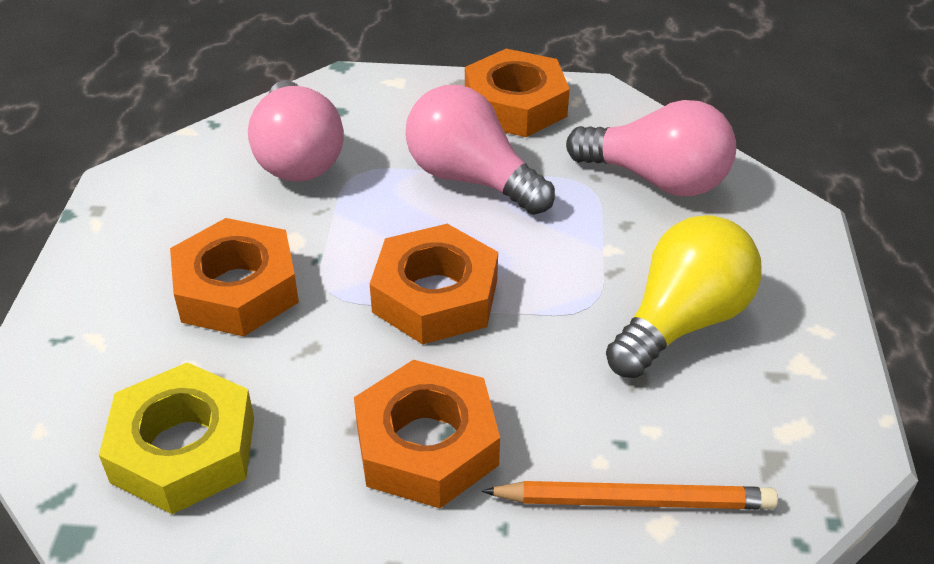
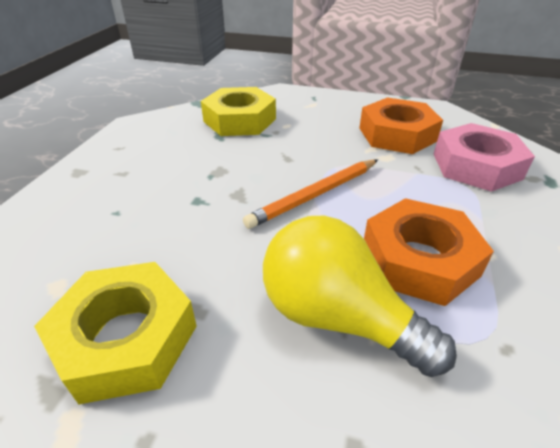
orange nut: [170,218,299,336] [354,360,500,508] [370,224,498,345] [465,49,570,137] = 4 -> [359,97,443,154] [364,198,494,306] = 2
pink light bulb: [248,80,344,182] [406,85,555,215] [566,100,736,196] = 3 -> none = 0
pink nut: none = 0 -> [434,123,535,192] = 1
yellow nut: [99,362,254,514] = 1 -> [34,262,197,404] [201,87,276,136] = 2

